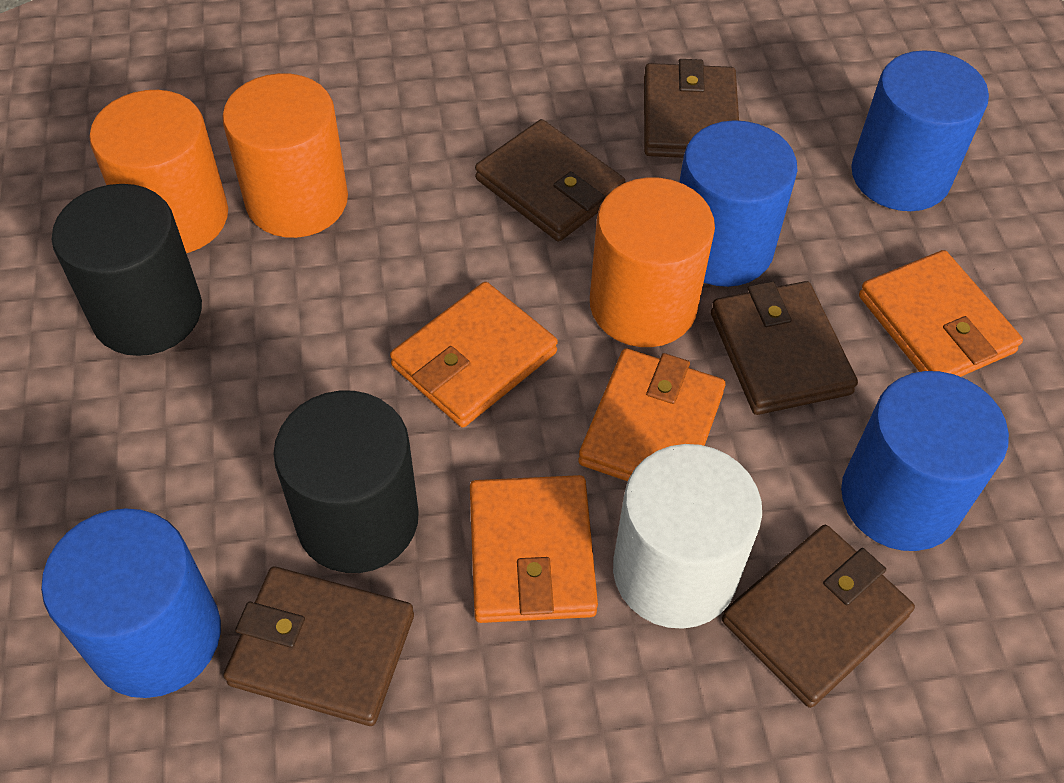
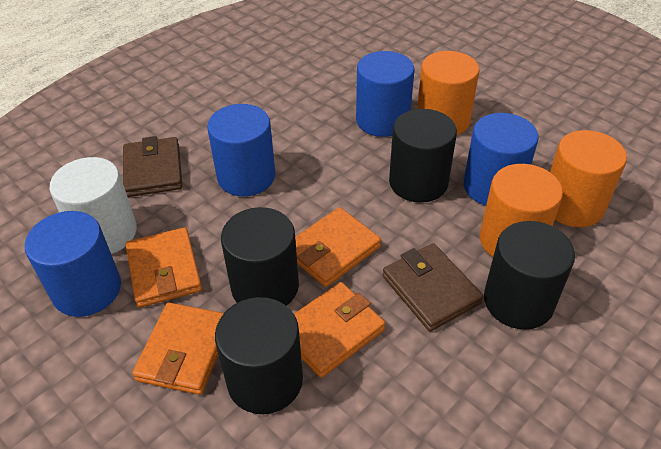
black cylinder: [52,184,202,356] [273,391,419,573] = 2 -> [215,297,303,414] [221,207,299,306] [389,109,457,203] [484,221,575,330] = 4
brown wallet: [223,567,414,726] [475,119,625,241] [644,59,739,158] [711,281,858,415] [722,525,915,708] = 5 -> [123,136,182,197] [383,243,483,332] = 2

